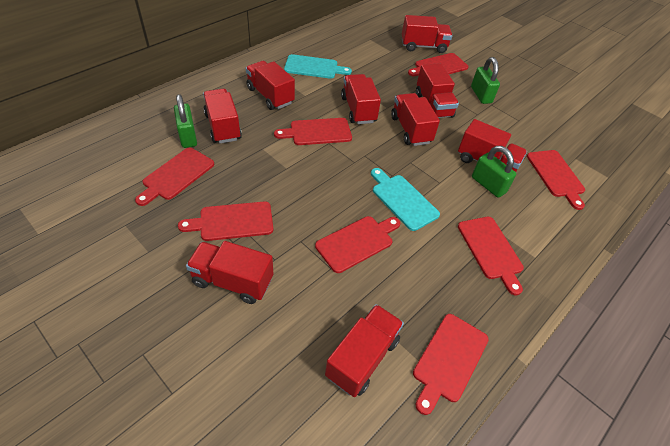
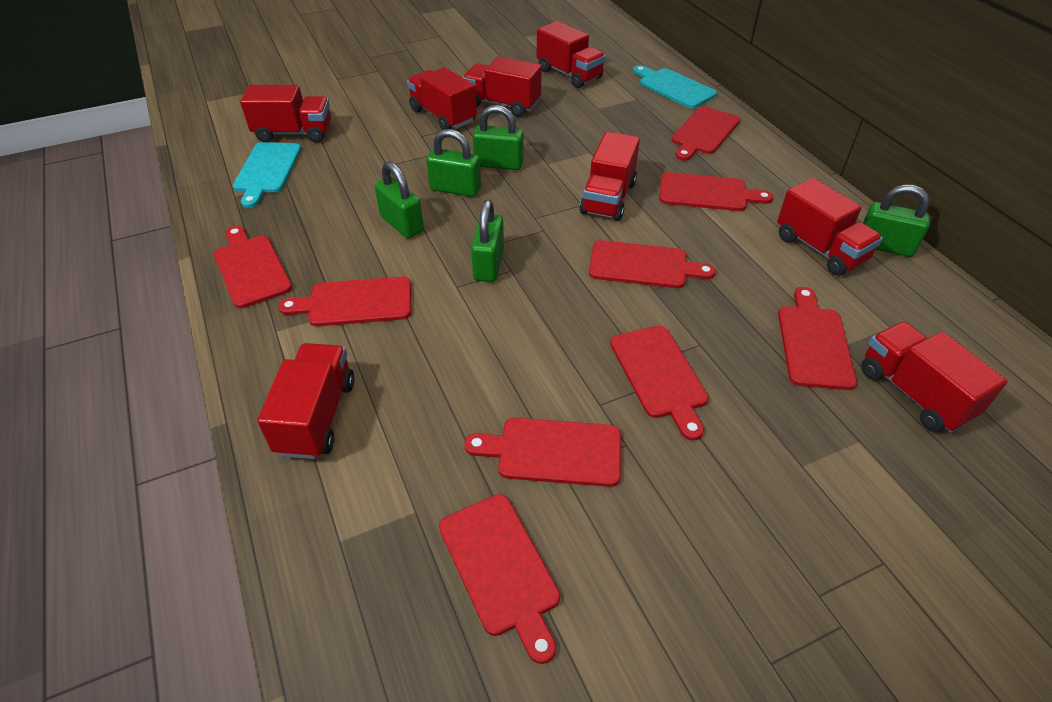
green padlock: [174,94,197,148] [471,57,500,104] [472,146,516,198] = 3 -> [374,161,424,238] [426,129,481,197] [471,200,504,282] [473,105,524,170] [863,185,930,257] = 5
red cutting board: [135,148,214,206] [178,201,273,241] [274,118,352,145] [315,216,400,273] [408,53,468,76] [413,314,489,415] [458,217,524,295] [527,150,585,210] = 8 -> [214,226,292,308] [278,276,411,326] [439,494,560,664] [464,418,621,487] [589,240,716,288] [610,326,709,440] [659,172,773,211] [672,106,740,161] [778,287,857,390] = 9
red truck: [186,241,274,304] [203,88,242,143] [245,61,295,110] [325,304,404,397] [341,74,381,124] [391,93,440,146] [402,15,452,53] [416,63,459,118] [458,119,527,172] = 9 -> [240,85,331,143] [257,343,354,459] [407,67,477,130] [463,56,542,117] [537,21,606,88] [580,132,640,221] [777,178,883,276] [861,322,1008,433] = 8

